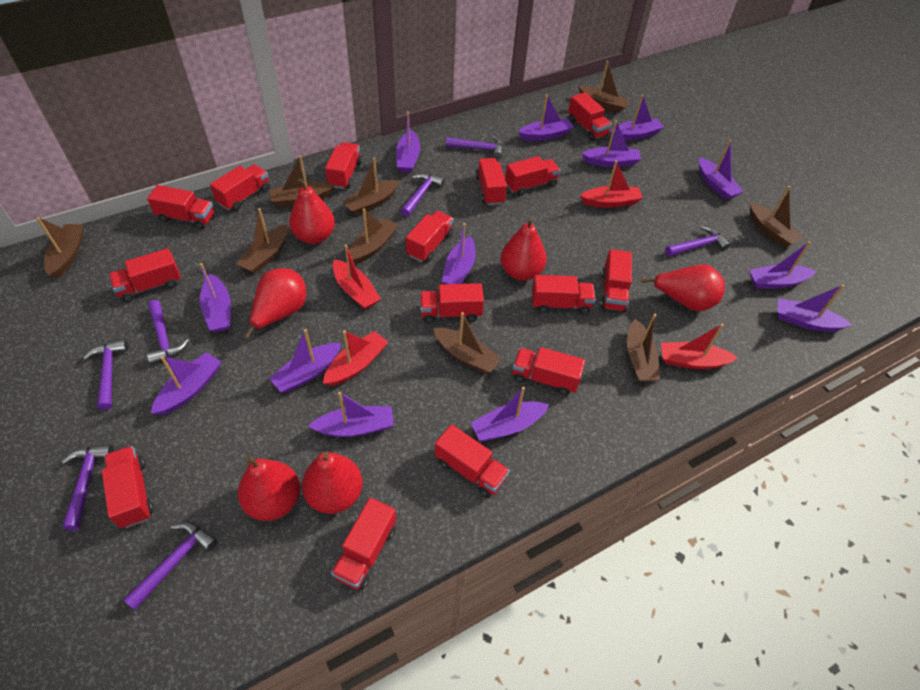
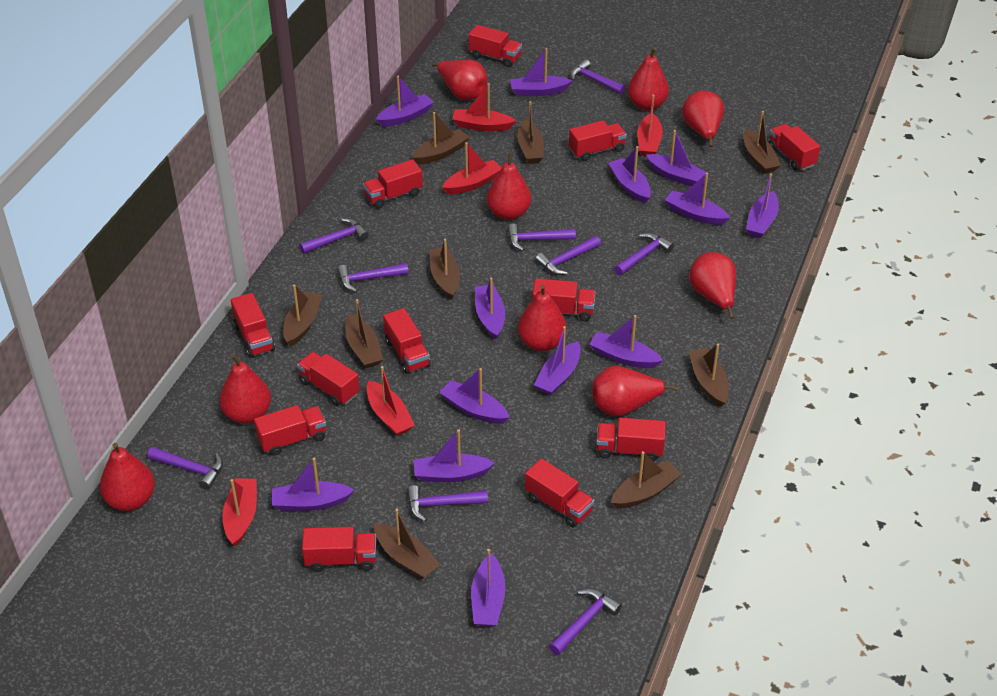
purple hammer: [62,444,114,531] [83,339,128,410] [123,522,218,610] [147,300,189,365] [401,173,445,217] [446,135,503,159] [665,226,730,257] = 7 -> [147,447,223,490] [300,218,369,254] [337,263,409,292] [407,485,488,522] [507,223,576,251] [535,236,601,275] [549,589,622,655] [570,59,626,94] [614,233,674,275] = 9
red boat: [323,330,388,386] [333,245,381,310] [580,161,643,208] [661,324,738,369] = 4 -> [222,478,257,546] [367,366,415,436] [442,142,502,194] [452,83,517,131] [637,95,663,157] = 5
red pear: [238,456,300,521] [244,268,306,339] [289,178,335,244] [302,452,363,514] [500,218,547,281] [641,264,725,311] = 6 -> [99,443,155,511] [219,354,271,424] [432,60,488,100] [487,152,531,220] [518,285,567,351] [592,366,678,417] [628,47,669,111] [682,90,724,147] [690,252,736,319] = 9
red truck: [102,446,154,528] [109,248,181,302] [147,185,214,229] [210,164,270,211] [325,142,362,189] [331,498,396,590] [406,211,454,262] [420,283,484,323] [435,424,510,498] [475,158,507,205] [505,156,561,196] [513,347,585,396] [532,275,596,315] [568,92,612,141] [600,249,632,312] = 15 -> [231,293,275,357] [254,405,326,456] [297,352,360,406] [302,527,376,572] [363,159,423,209] [383,308,431,374] [469,25,522,67] [525,458,594,527] [533,279,596,321] [569,120,627,161] [596,418,666,462] [769,124,820,170] = 12

